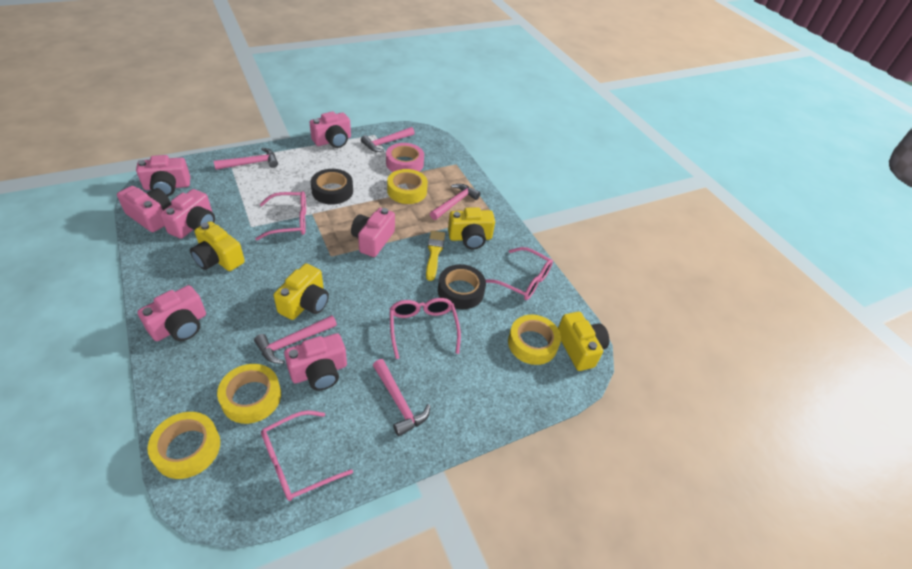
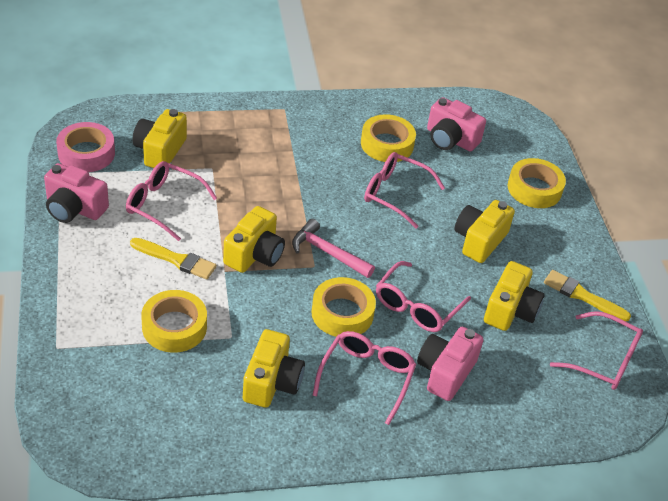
black tape: [311,169,353,205] [438,264,486,309] = 2 -> none = 0
pink camera: [117,186,171,232] [136,155,190,196] [137,285,206,341] [160,189,215,239] [284,333,347,391] [309,112,351,148] [351,208,395,257] = 7 -> [44,163,109,223] [417,327,483,401] [427,97,486,151] = 3
pink glasses: [255,191,306,241] [261,411,353,501] [390,298,461,359] [485,247,553,300] = 4 -> [126,161,217,241] [312,331,416,425] [364,152,445,229] [376,261,471,332] [550,311,643,390] = 5
pink hammer: [214,148,278,170] [254,315,337,364] [361,127,415,152] [373,359,430,436] [430,184,481,220] = 5 -> [292,219,375,278] = 1
yellow brush: [426,231,445,281] = 1 -> [130,238,217,280] [544,270,631,321] = 2
yellow camera: [190,221,245,271] [273,263,329,320] [448,207,495,249] [558,312,609,371] = 4 -> [132,109,187,168] [223,206,285,273] [243,329,305,408] [454,200,515,263] [484,261,545,331] = 5

